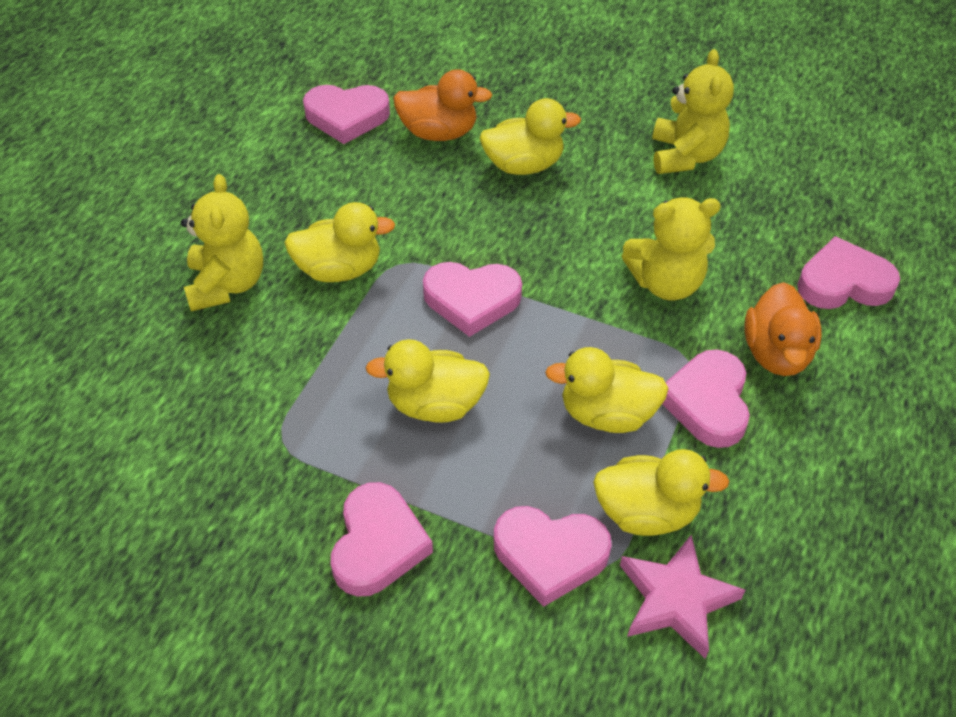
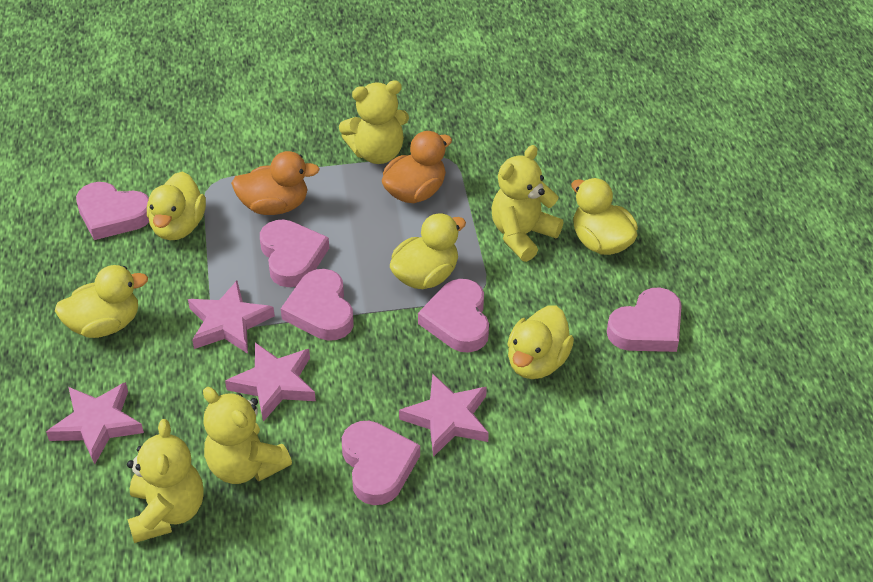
pink star: [620,535,745,659] = 1 -> [46,382,144,464] [188,281,275,354] [225,343,316,422] [399,373,489,457] = 4
yellow teddy bear: [181,174,263,311] [622,197,721,300] [652,49,734,174] = 3 -> [127,419,204,543] [203,387,292,484] [339,80,409,164] [492,145,564,262] = 4

